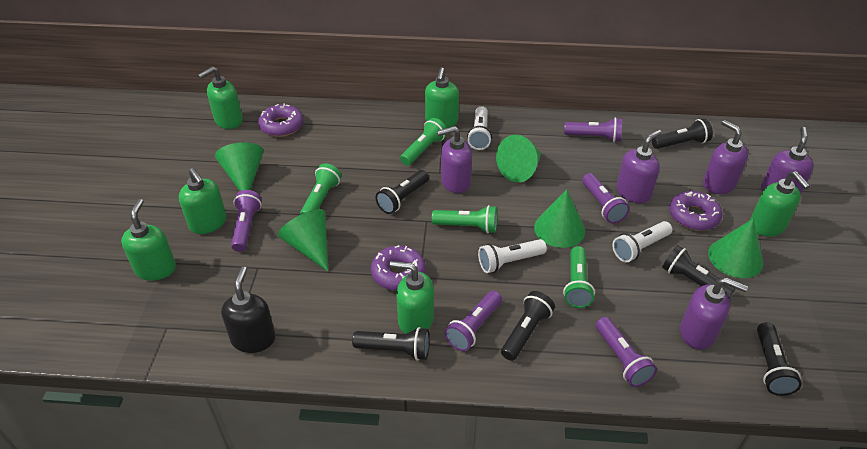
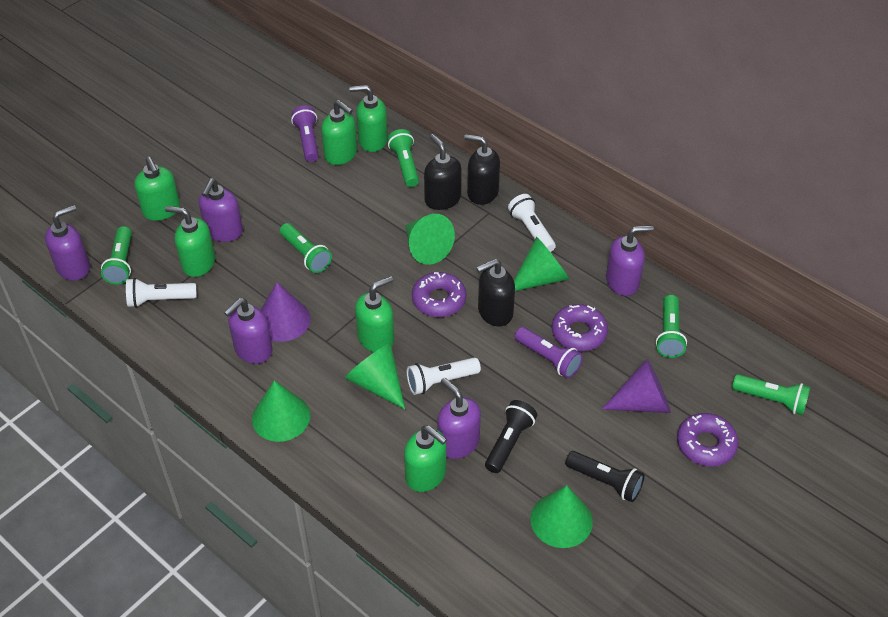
black flashlight: [352,327,430,360] [375,170,429,214] [501,291,555,361] [652,119,713,149] [662,245,736,298] [757,322,802,396] = 6 -> [485,400,537,473] [565,451,644,502] = 2
black soap dispenser: [221,266,276,353] = 1 -> [424,134,462,210] [464,134,500,205] [476,259,515,326] = 3
green flashlight: [300,163,341,215] [400,118,447,166] [432,205,497,233] [563,246,595,308] = 4 -> [101,226,132,285] [280,223,332,273] [387,129,419,187] [656,295,687,358] [732,374,810,415] = 5
purple cone: none = 0 -> [261,282,311,342] [602,359,671,413] = 2
purple flashlight: [231,190,262,252] [445,291,502,351] [564,117,622,142] [582,173,629,223] [596,317,657,387] = 5 -> [291,106,319,162] [515,327,583,378] = 2

